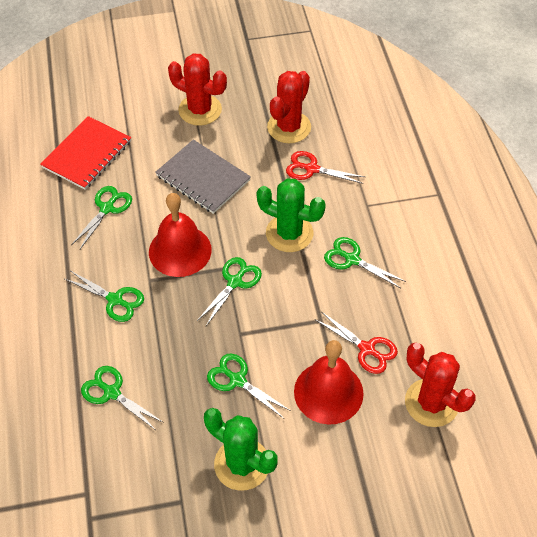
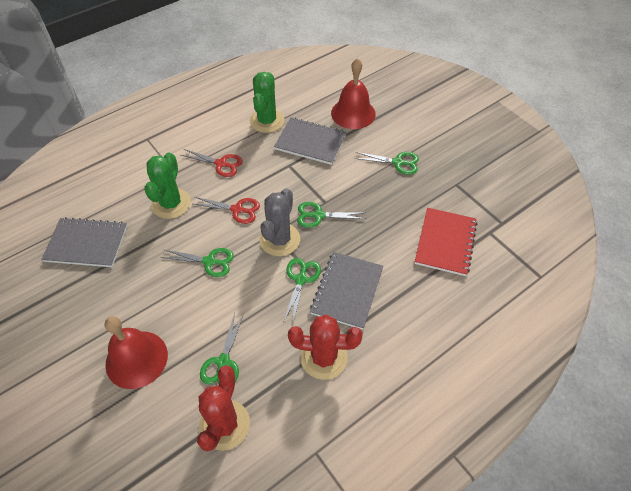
green scissors: [65,271,144,322] [71,186,132,249] [81,366,164,430] [197,257,262,326] [207,354,291,418] [324,237,406,288] = 6 -> [160,248,234,277] [200,313,244,384] [283,258,321,323] [297,202,366,228] [354,152,419,175] = 5
grey cactus: none = 0 -> [259,188,300,256] = 1
grey notebook: [155,139,251,214] = 1 -> [41,217,127,267] [274,118,347,165] [310,252,383,330] = 3
red cactus: [168,53,227,126] [267,71,311,143] [405,343,475,427] = 3 -> [197,365,250,451] [288,314,363,380] = 2

